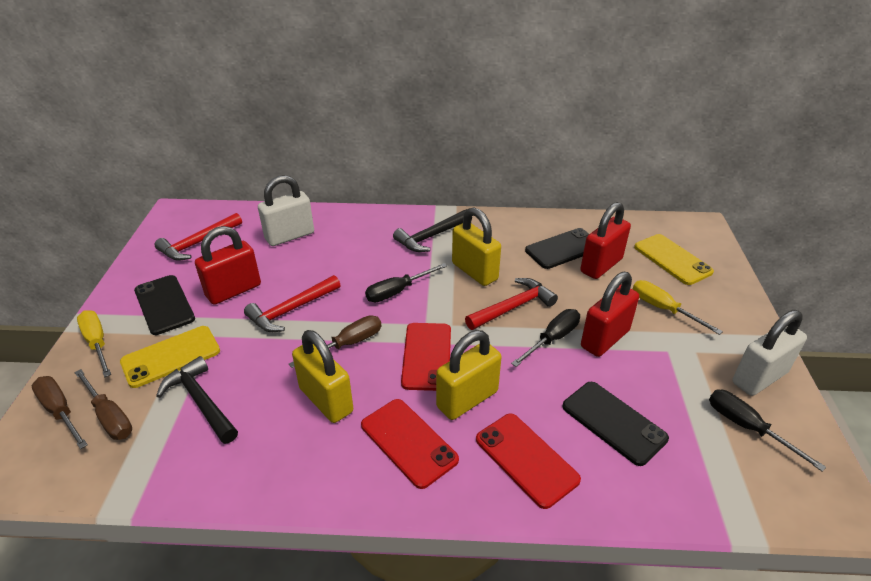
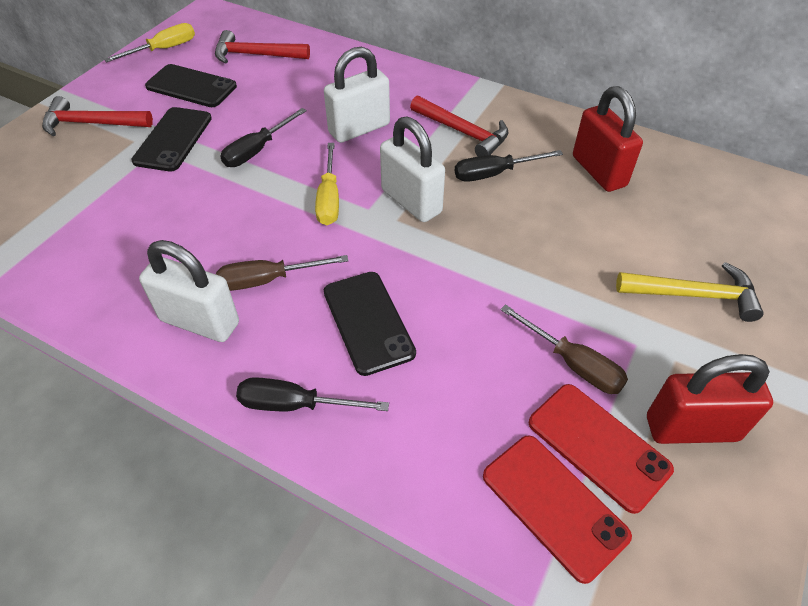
black hammer: [156,356,238,444] [393,209,472,252] = 2 -> none = 0
brown screwdriver: [32,376,88,449] [74,369,132,440] [289,315,381,368] = 3 -> [216,255,349,291] [500,304,628,394] = 2
red padlock: [195,226,261,305] [580,202,631,279] [581,272,639,357] = 3 -> [573,86,643,192] [647,354,773,444] = 2
red phone: [361,399,459,489] [401,323,451,391] [476,414,581,509] = 3 -> [483,435,632,584] [529,384,674,514] = 2
white padlock: [258,175,314,246] [732,310,807,396] = 2 -> [139,240,239,342] [324,47,390,143] [380,116,445,222] = 3
yellow hammer: none = 0 -> [616,262,764,322] = 1
yellow padlock: [292,330,353,423] [436,330,502,420] [452,208,501,286] = 3 -> none = 0
yellow phone: [120,326,220,388] [634,234,714,285] = 2 -> none = 0

